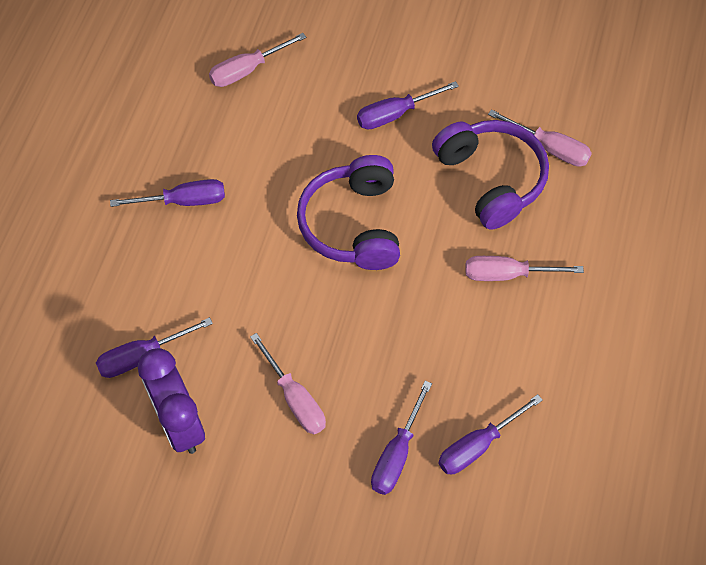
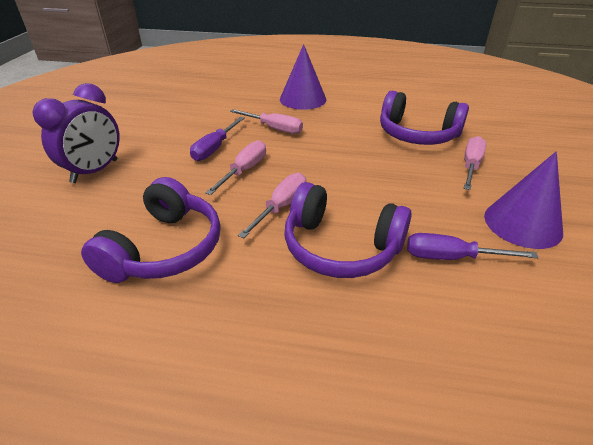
purple cone: none = 0 -> [280,44,326,110] [484,151,563,249] = 2
purple headphones: [297,155,400,270] [432,120,549,230] = 2 -> [81,177,221,283] [284,182,412,278] [380,91,469,145] = 3
purple screwdriver: [96,317,213,378] [110,179,225,207] [357,81,459,129] [371,381,432,495] [438,394,543,474] = 5 -> [190,117,245,161] [407,233,539,260] = 2

